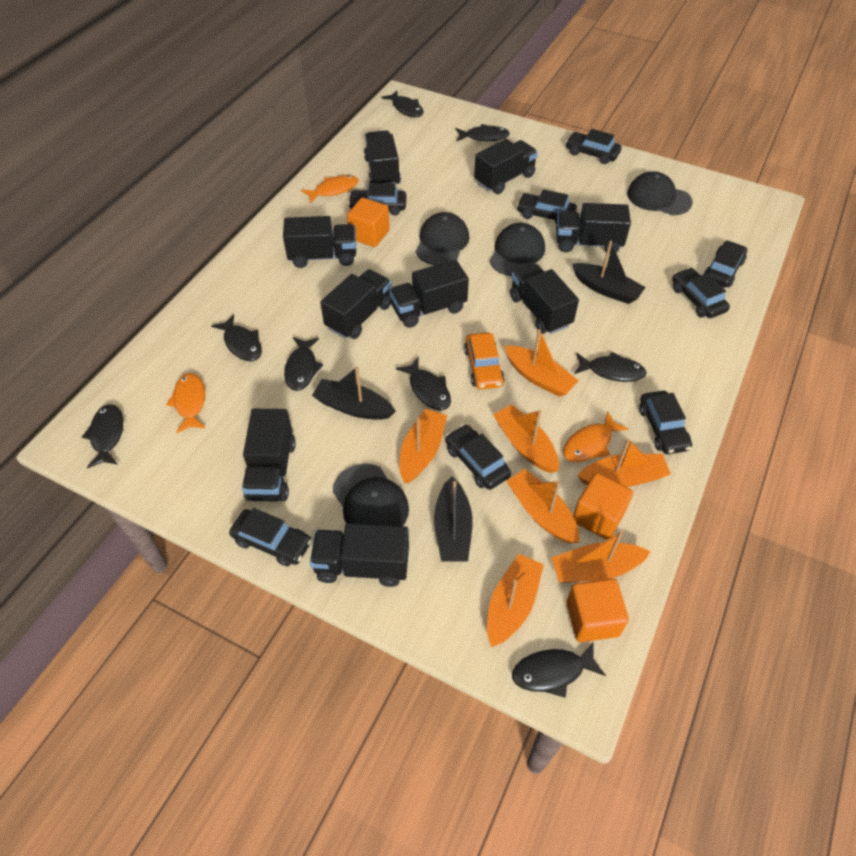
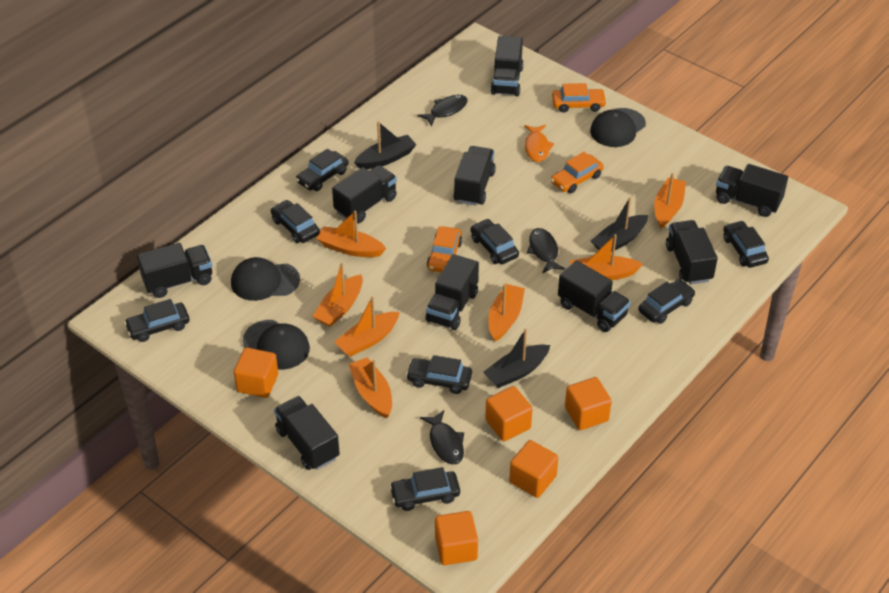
black cap: [333,464,409,526] [416,212,469,265] [490,223,545,276] [627,171,693,216] = 4 -> [231,257,300,301] [243,320,310,370] [590,108,646,147] = 3
black fish: [82,404,123,468] [211,314,262,361] [284,337,323,391] [381,90,424,118] [396,357,451,410] [456,124,510,141] [512,641,606,698] [574,352,647,382] = 8 -> [418,95,468,127] [420,410,464,464] [527,228,565,273] = 3
orange car: [464,332,504,389] = 1 -> [427,226,463,272] [551,152,604,193] [552,83,607,113] = 3
orange cube: [347,198,390,247] [567,578,629,642] [573,473,633,540] = 3 -> [234,348,278,398] [435,511,478,565] [485,386,532,441] [509,440,558,498] [565,377,612,430] = 5
orange fish: [166,373,205,433] [301,175,358,203] [563,411,629,462] = 3 -> [524,125,554,162] = 1

